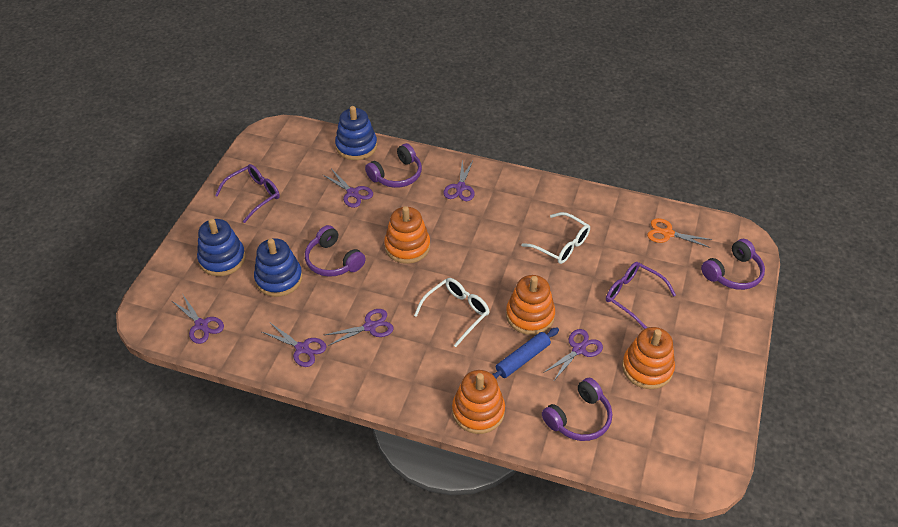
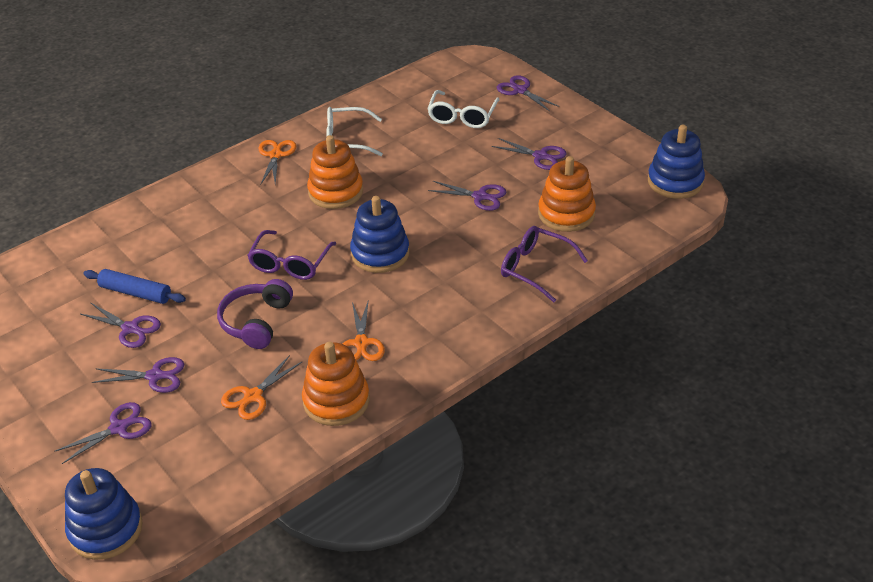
orange scissors: [647,218,712,248] = 1 -> [221,355,302,420] [259,140,296,184] [342,302,385,361] = 3
orange stacking toy: [384,206,430,264] [452,370,505,434] [506,275,555,335] [622,327,675,389] = 4 -> [302,342,370,426] [307,135,363,209] [538,156,596,232] = 3
purple headphones: [305,225,366,277] [365,143,422,188] [542,378,612,441] [701,239,765,290] = 4 -> [217,279,293,349] = 1

